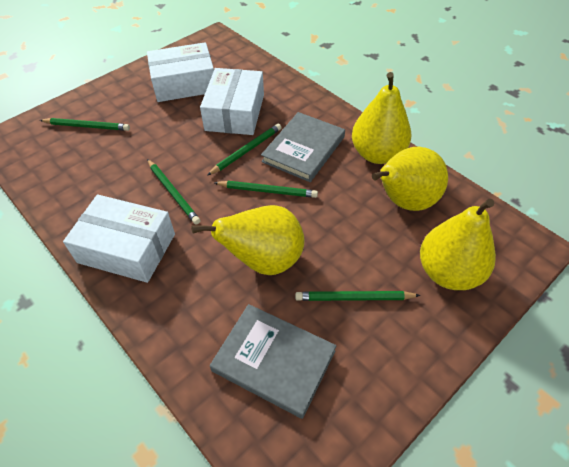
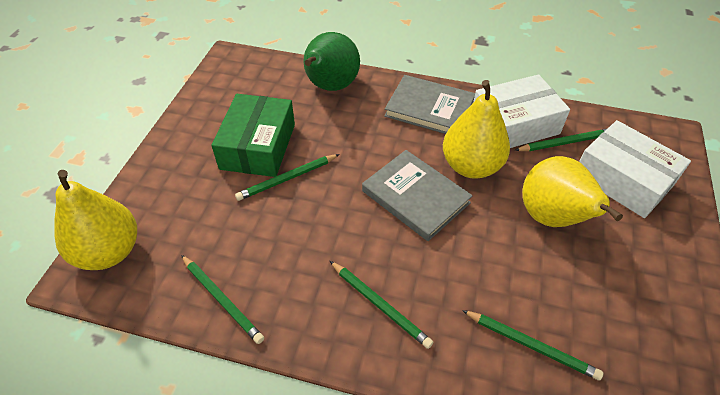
green box: none = 0 -> [211,94,295,177] = 1
green pear: none = 0 -> [303,32,360,91] = 1
white box: [63,195,175,283] [147,42,214,102] [200,68,264,135] = 3 -> [473,74,570,148] [579,120,691,218] = 2
yellow pear: [191,205,305,275] [352,72,411,164] [372,147,448,211] [420,199,496,290] = 4 -> [55,170,137,270] [443,80,510,179] [522,156,623,227] = 3

